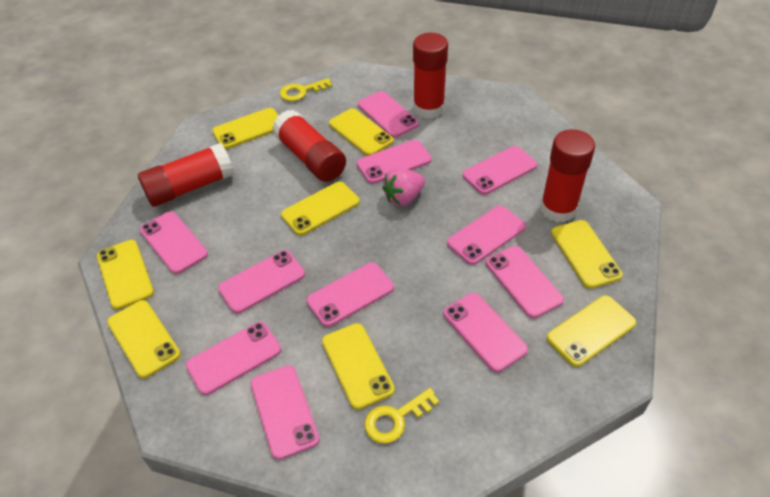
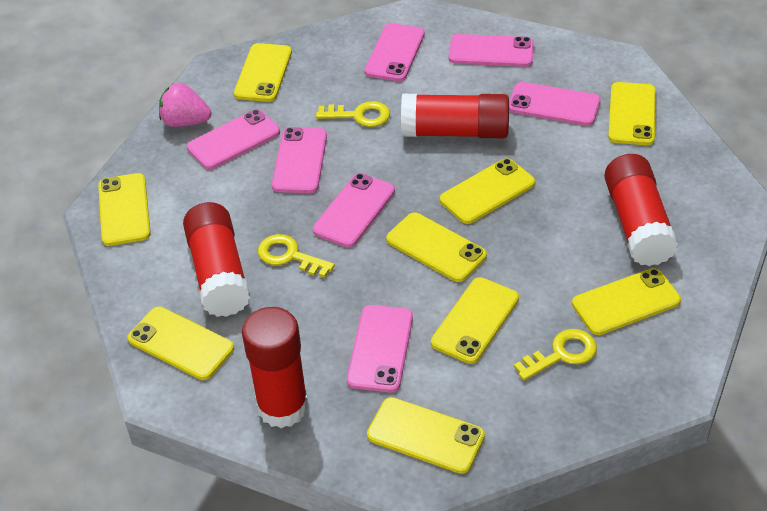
pink phone: [140,211,208,274] [186,322,281,395] [218,250,305,314] [250,365,320,460] [306,262,394,327] [356,140,432,184] [358,91,419,138] [443,293,528,372] [447,206,526,265] [463,146,537,195] [486,246,564,318] = 11 -> [187,109,280,169] [272,127,327,193] [313,173,395,247] [347,305,413,392] [365,23,425,81] [449,34,534,67] [509,82,600,126] = 7
yellow key: [279,78,332,102] [364,388,439,444] = 2 -> [258,234,335,278] [316,101,390,127] [514,329,597,381] = 3
yellow phone: [97,240,154,310] [107,300,181,378] [212,108,279,149] [281,181,360,236] [322,323,395,410] [329,108,394,156] [547,296,636,367] [551,220,623,289] = 8 -> [98,173,151,246] [128,307,234,380] [234,43,292,102] [367,397,485,474] [386,212,487,282] [431,277,519,364] [440,158,535,224] [572,268,681,335] [608,82,656,145] = 9

